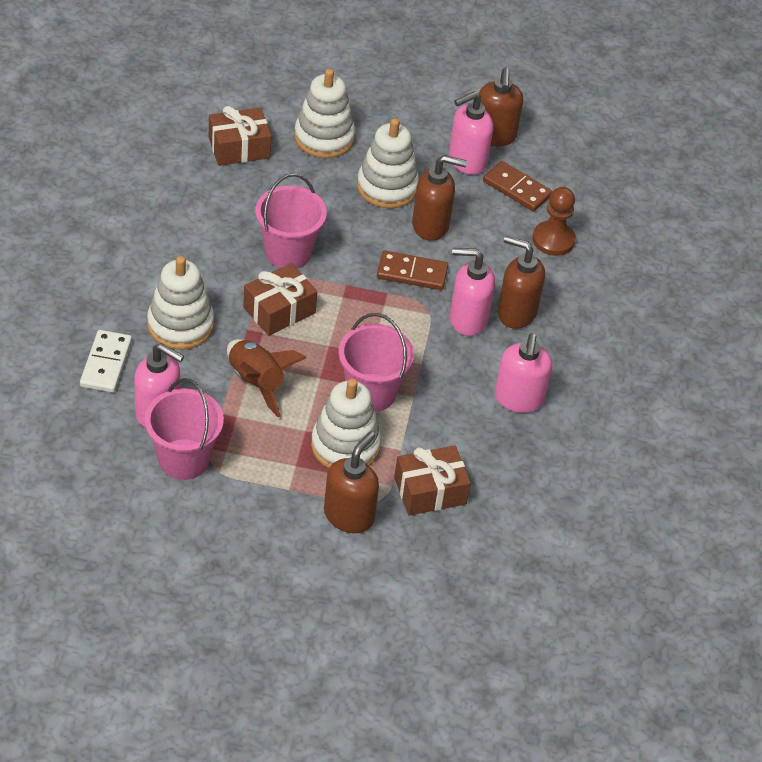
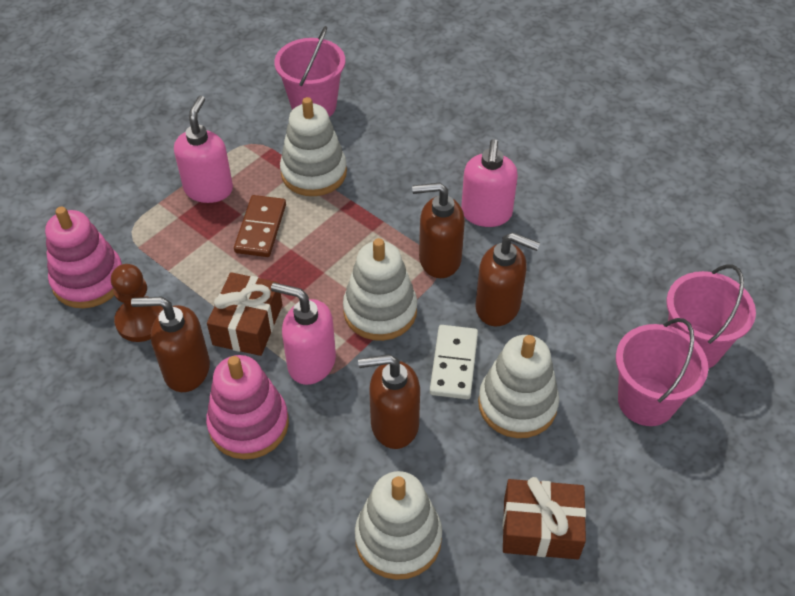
brown domino: [377,251,448,290] [483,161,552,211] = 2 -> [234,195,286,257] = 1
brown gift: [209,106,271,166] [243,263,317,336] [394,445,471,516] = 3 -> [207,272,282,356] [503,477,586,559] = 2
brown rocket: [227,339,307,417] = 1 -> none = 0
pink soap dispenser: [134,343,184,428] [449,91,493,175] [450,248,495,336] [495,333,552,413] = 4 -> [174,95,233,203] [271,282,336,385] [461,139,518,227] = 3
pink stacking toy: none = 0 -> [45,207,122,308] [206,355,289,459] = 2

